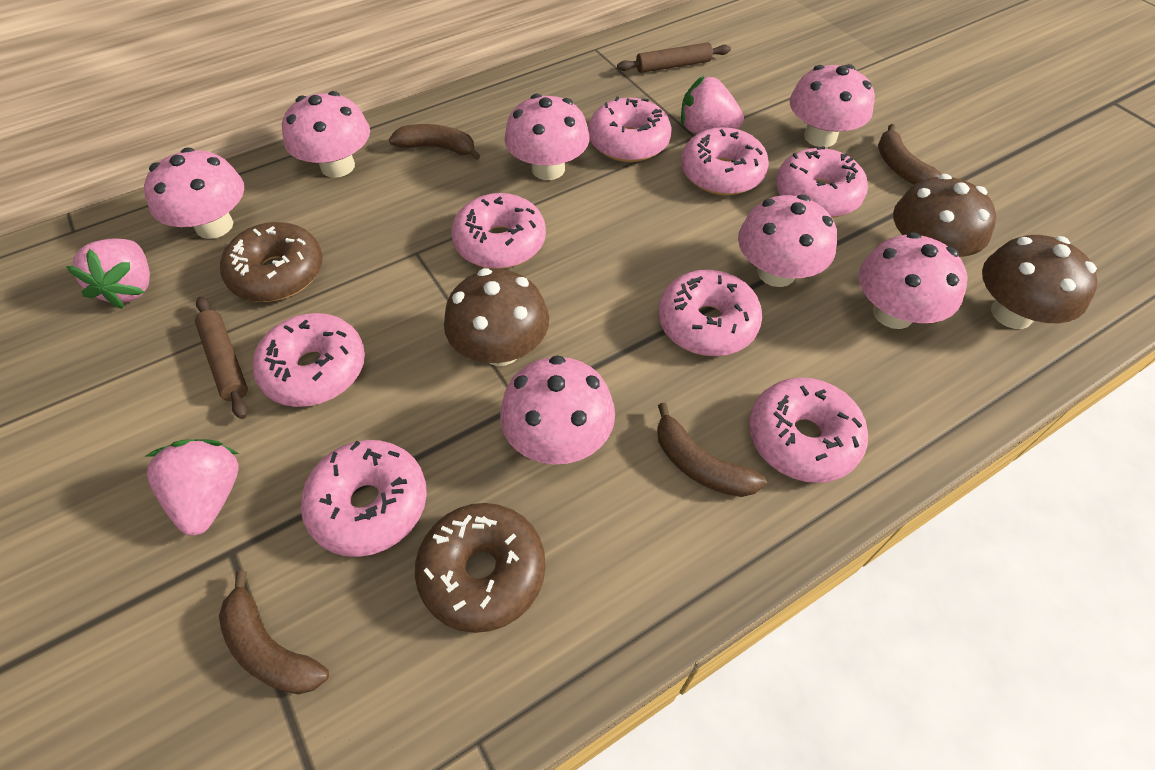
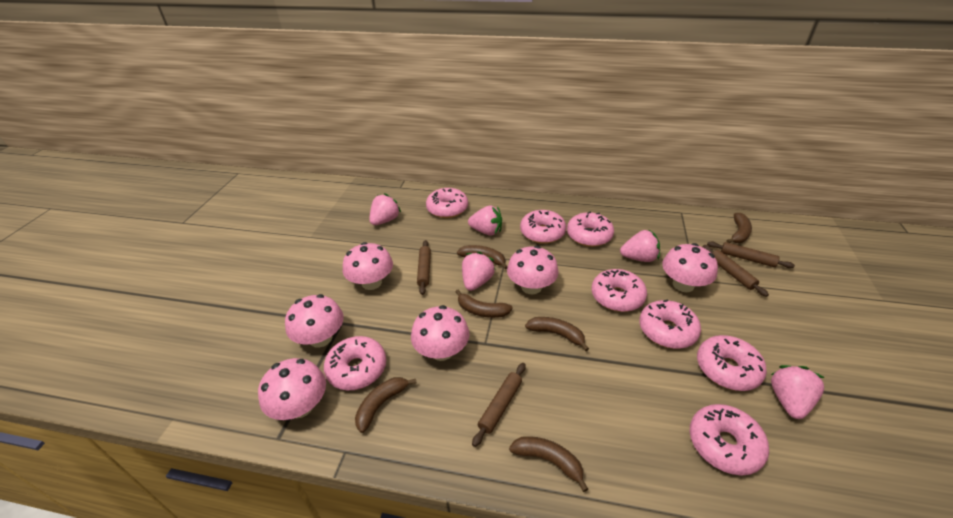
brown banana: [219,570,329,694] [389,124,480,160] [657,403,766,497] [878,124,941,185] = 4 -> [355,377,416,433] [455,290,513,318] [457,245,508,269] [509,436,588,492] [525,317,589,351] [726,213,752,243] = 6
brown donut: [220,222,323,302] [415,503,546,633] = 2 -> none = 0
brown mushroom: [444,268,549,366] [893,174,996,257] [982,235,1098,329] = 3 -> none = 0
brown rolling pin: [195,296,248,419] [617,42,731,73] = 2 -> [417,240,431,295] [472,363,526,447] [703,245,769,297] [707,241,795,268] = 4
pink mushroom: [144,148,244,239] [282,91,370,178] [500,355,615,465] [504,94,590,180] [738,195,837,287] [790,64,875,147] [858,232,968,329] = 7 -> [258,358,326,420] [285,294,344,348] [343,242,393,290] [411,305,469,361] [507,246,559,294] [662,243,718,292] = 6
pink strawberry: [66,239,150,309] [146,439,239,536] [681,76,744,133] = 3 -> [369,193,401,225] [462,252,495,291] [468,205,502,236] [620,229,660,262] [771,365,825,419] = 5

